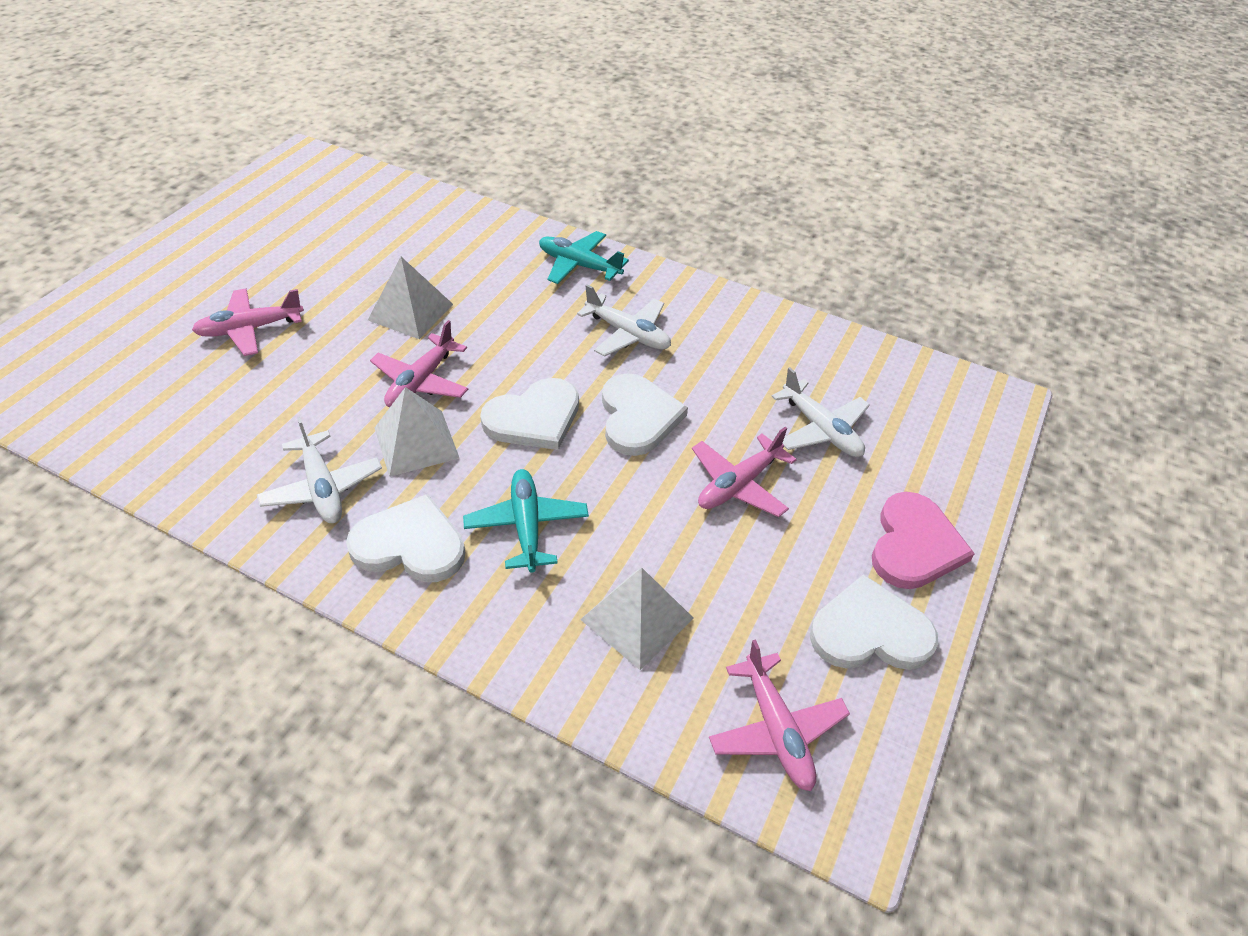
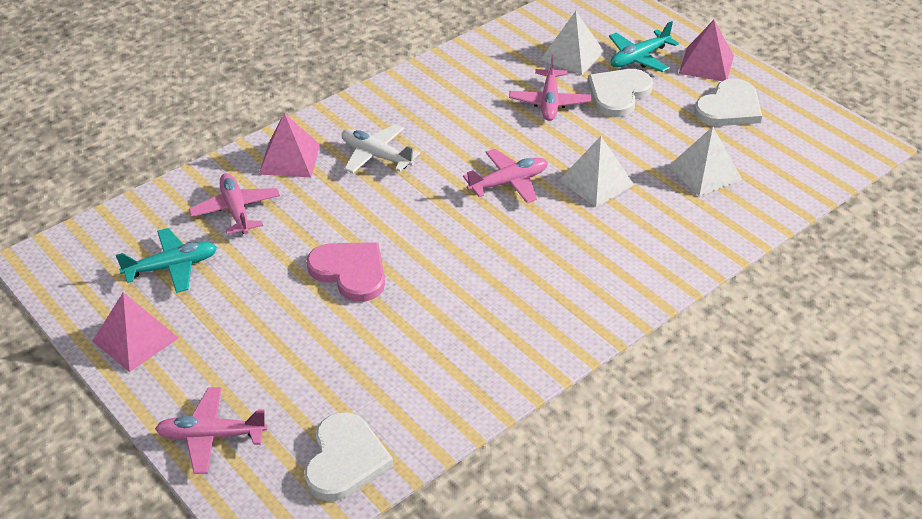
pink pyramid: none = 0 -> [92,292,178,372] [259,113,320,177] [679,20,734,81] = 3
white heart: [346,494,465,582] [480,378,579,450] [602,373,688,456] [810,574,938,670] = 4 -> [304,412,393,501] [588,69,653,117] [694,78,762,126] = 3
white plane: [257,417,382,523] [577,284,671,357] [771,367,870,457] = 3 -> [341,124,420,173] = 1

